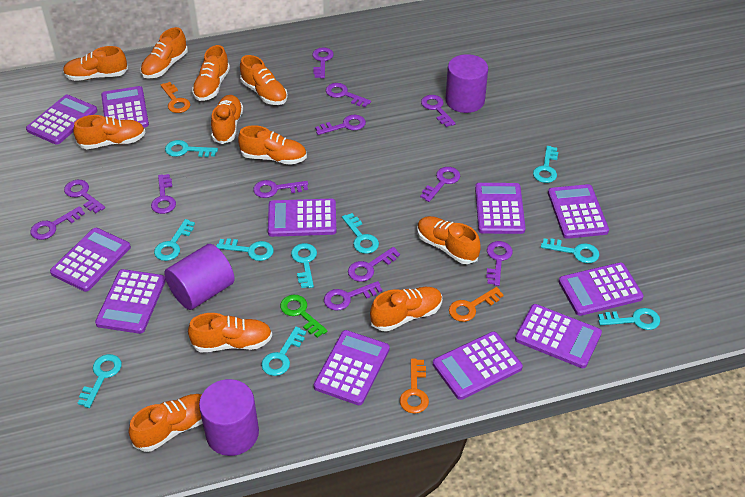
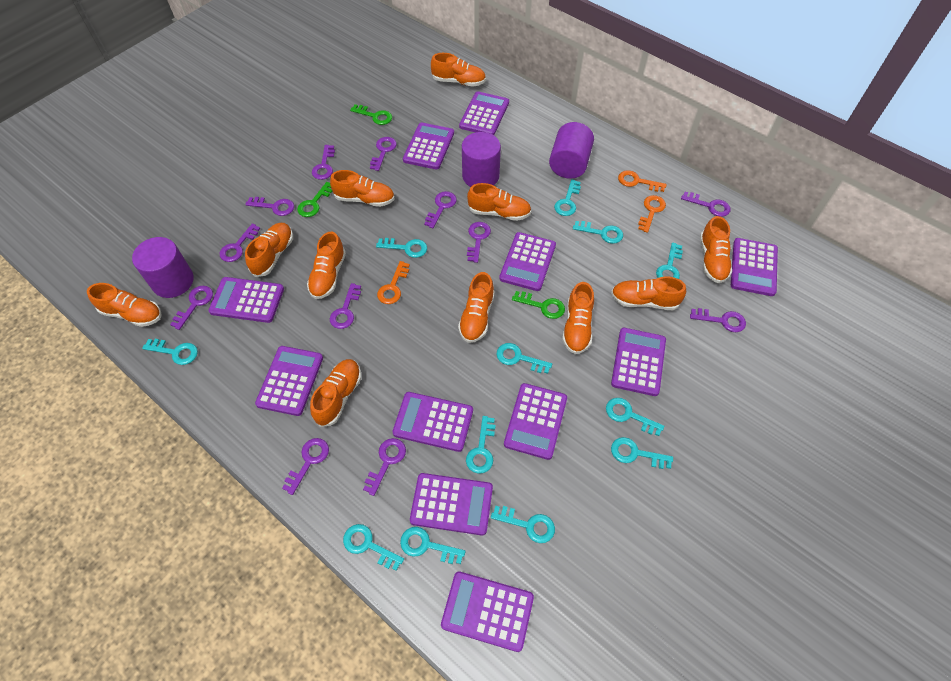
green key: [280,294,328,338] = 1 -> [297,182,332,217] [350,104,392,125] [512,291,565,319] = 3
turquoise key: [78,354,122,408] [154,219,195,261] [165,140,218,157] [216,238,274,261] [261,327,306,376] [291,243,317,288] [342,213,379,254] [533,146,558,183] [541,238,599,263] [598,308,660,330] = 10 -> [142,339,198,365] [343,524,404,571] [376,238,427,258] [400,527,466,564] [466,416,496,474] [491,506,555,543] [496,343,552,374] [554,179,581,216] [573,221,623,244] [606,398,664,436] [611,437,673,469] [656,243,683,279] = 12

